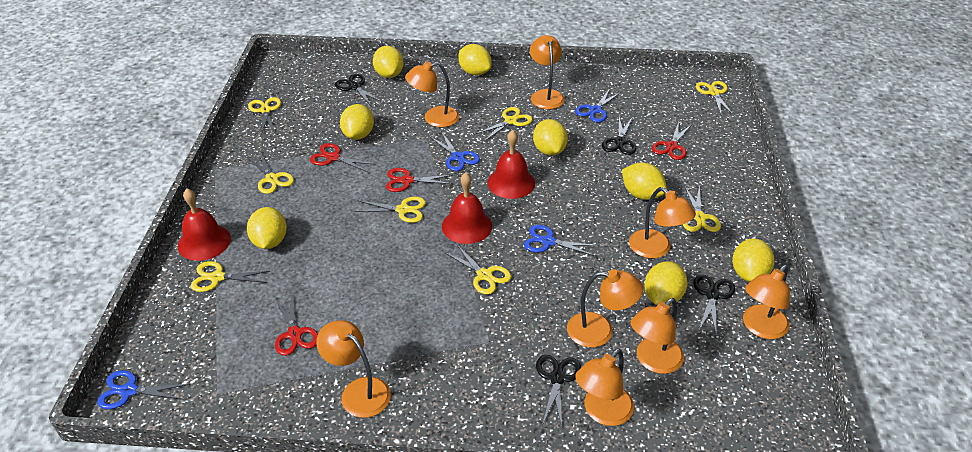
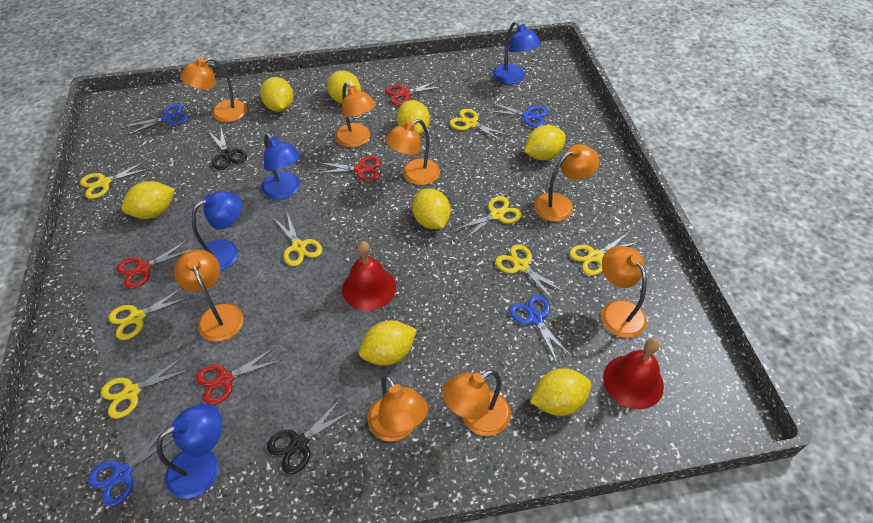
black scissors: [335,74,382,105] [536,355,581,427] [602,117,637,155] [693,274,735,336] = 4 -> [208,128,247,170] [267,399,352,474] = 2
blue lamp: none = 0 -> [157,404,222,499] [192,191,242,271] [261,133,301,200] [493,21,541,84] = 4
red bell: [178,188,231,261] [442,173,492,244] [487,130,535,199] = 3 -> [342,241,396,311] [603,338,664,409] = 2

